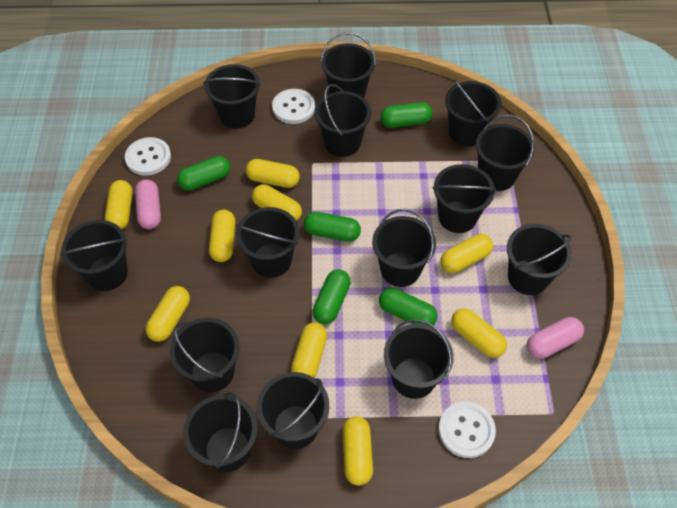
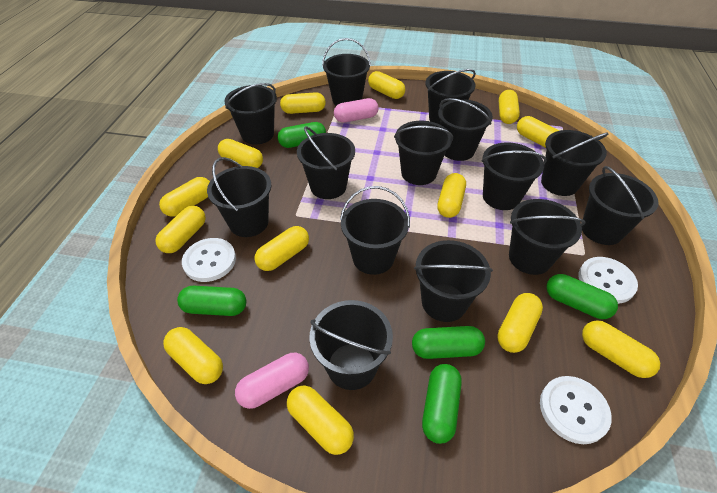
yellow capsule: [105,180,133,229] [146,286,190,342] [209,210,236,262] [246,159,300,188] [252,184,302,221] [291,322,327,378] [342,416,373,486] [440,234,493,273] [451,308,507,358] = 9 -> [155,206,206,253] [159,177,210,217] [163,327,223,384] [218,139,263,168] [254,226,309,271] [280,92,326,114] [287,385,354,455] [368,71,405,99] [437,173,466,218] [497,293,543,353] [499,90,520,124] [517,116,559,148] [582,320,660,378] = 13

